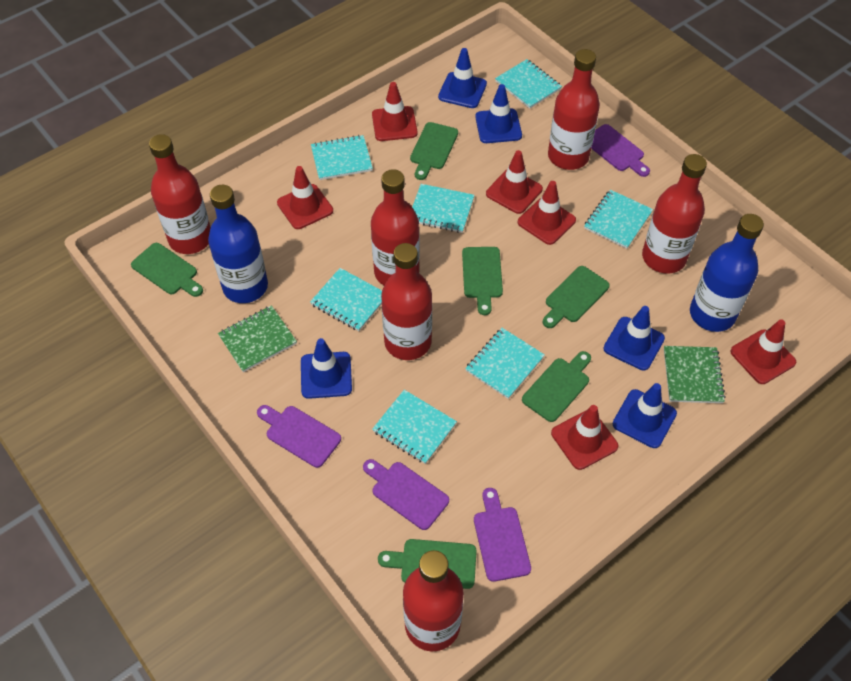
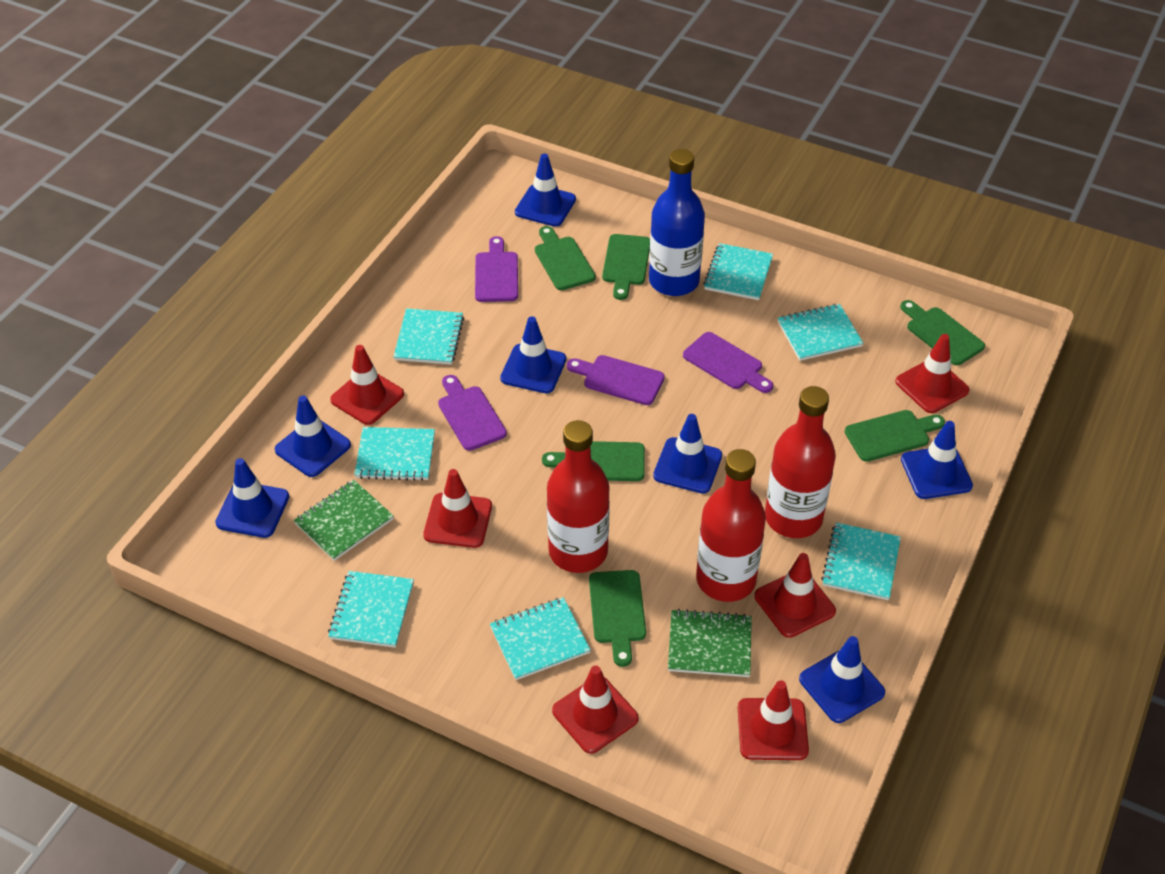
blue bottle: [208,185,268,303] [690,214,764,332] = 2 -> [649,149,705,296] = 1
blue traffic cone: [301,338,352,399] [438,48,487,108] [475,84,522,143] [603,306,665,370] [612,383,677,448] = 5 -> [215,458,289,538] [275,395,351,477] [500,316,566,393] [515,154,576,227] [653,414,722,494] [799,636,885,723] [901,421,973,499] = 7
red bottle: [149,134,211,254] [371,169,420,285] [381,243,432,360] [403,550,464,651] [548,49,600,170] [642,154,707,273] = 6 -> [547,420,610,573] [696,449,766,602] [765,386,836,538] = 3

